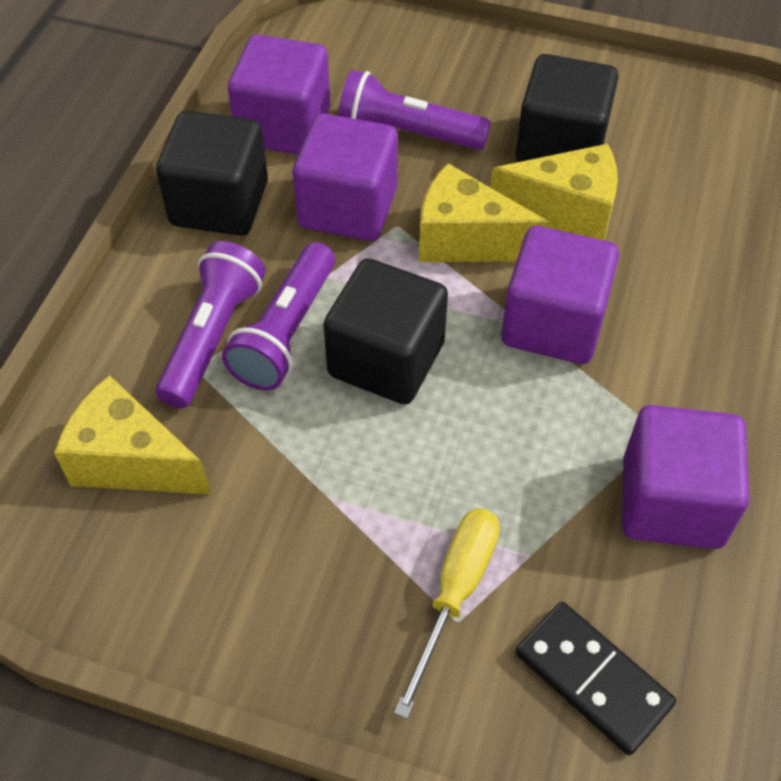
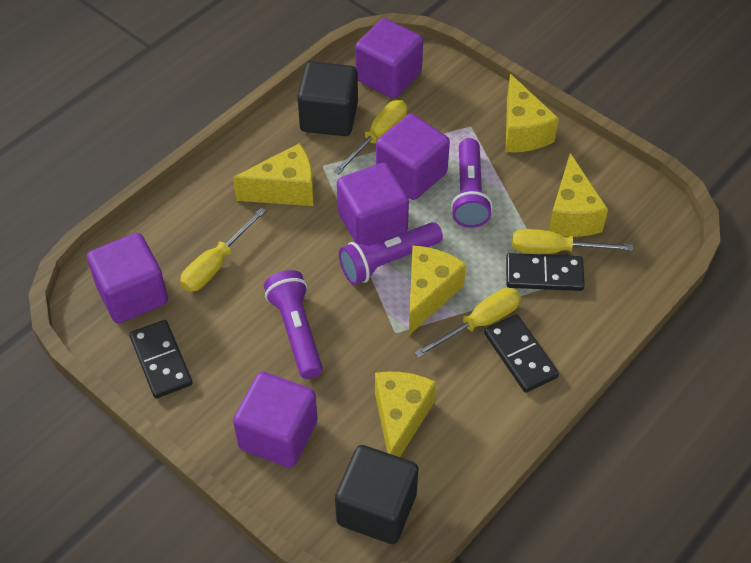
black cube: [156,111,268,236] [323,258,448,404] [516,54,618,162] = 3 -> [297,62,358,136] [335,445,418,544] = 2
black domino: [516,602,676,755] = 1 -> [129,320,193,398] [484,314,559,393] [506,253,585,291] = 3
purple cube: [228,34,330,154] [293,113,398,241] [501,226,619,364] [622,405,749,549] = 4 -> [87,233,168,323] [233,372,318,468] [337,163,409,246] [355,18,423,99] [376,114,450,200] = 5
yellow cheese: [54,375,211,494] [419,163,549,262] [490,144,618,240] = 3 -> [233,143,314,206] [375,372,436,457] [409,245,466,335] [506,74,559,152] [549,153,608,237] = 5
yellow screwdriver: [394,509,500,719] = 1 -> [180,208,266,292] [334,100,407,174] [414,288,521,358] [512,229,633,254] = 4

